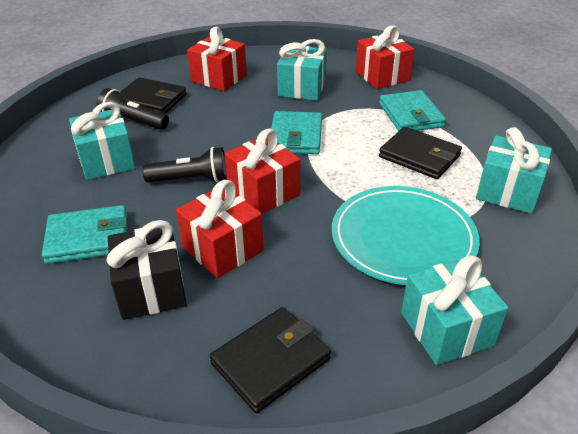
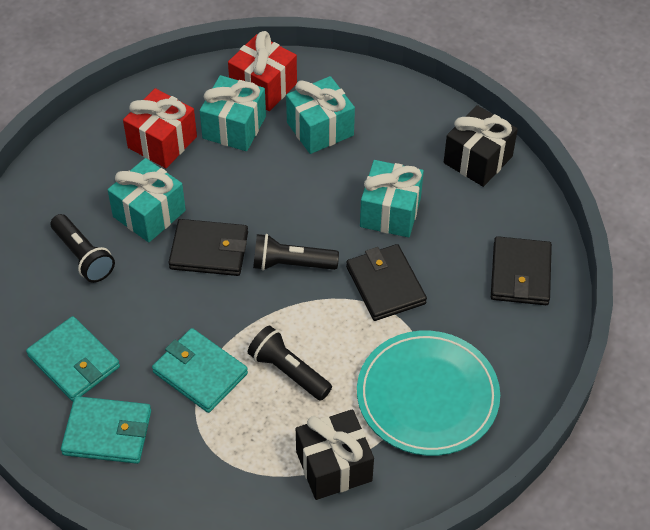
black flashlight: [96,88,169,130] [142,147,227,183] = 2 -> [51,214,115,283] [248,326,332,401] [253,234,339,271] = 3
black gift: [107,220,187,320] = 1 -> [296,409,374,500] [444,105,518,187] = 2
red gift: [176,180,264,278] [187,27,247,91] [224,128,300,214] [356,26,415,89] = 4 -> [123,88,197,168] [228,31,297,111] = 2

